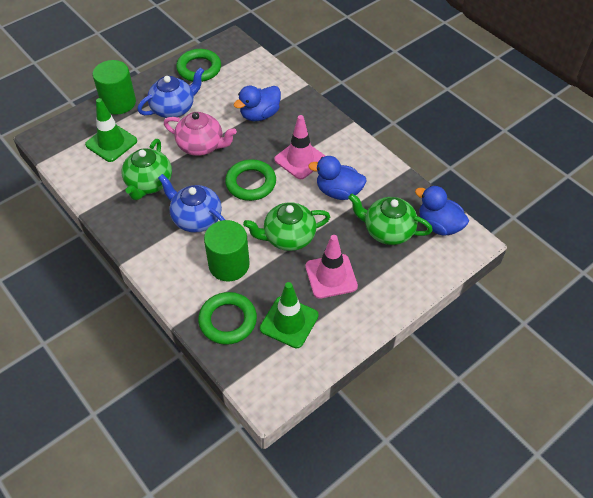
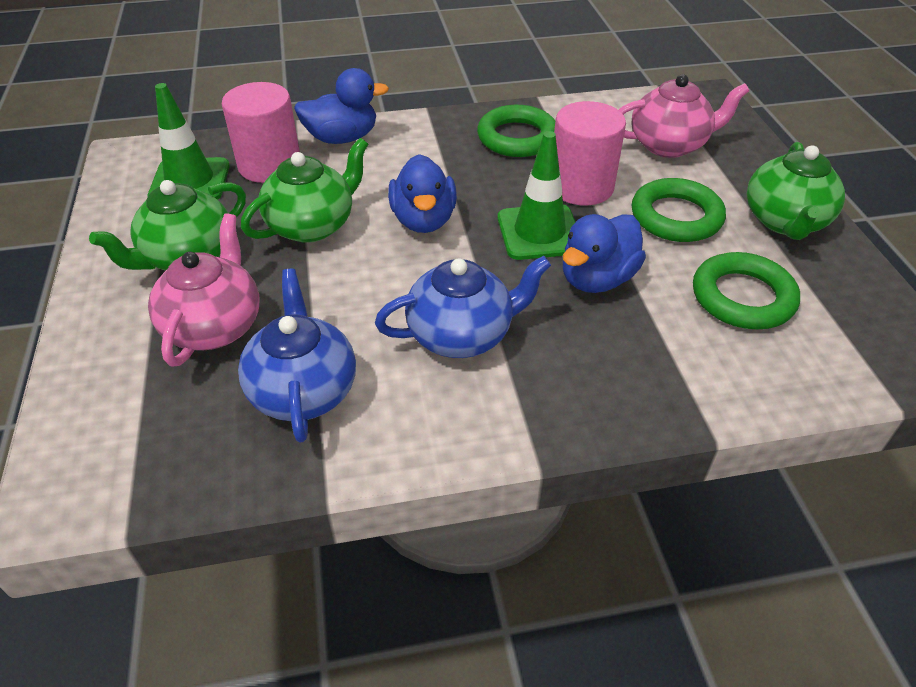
green cylinder: [93,60,136,115] [204,220,250,281] = 2 -> none = 0
pink cylinder: none = 0 -> [222,82,300,183] [554,101,626,205] = 2
pink teapot: [164,112,237,156] = 1 -> [148,213,260,367] [619,74,749,158] = 2
pink traffic cone: [274,115,325,179] [305,235,358,299] = 2 -> none = 0

